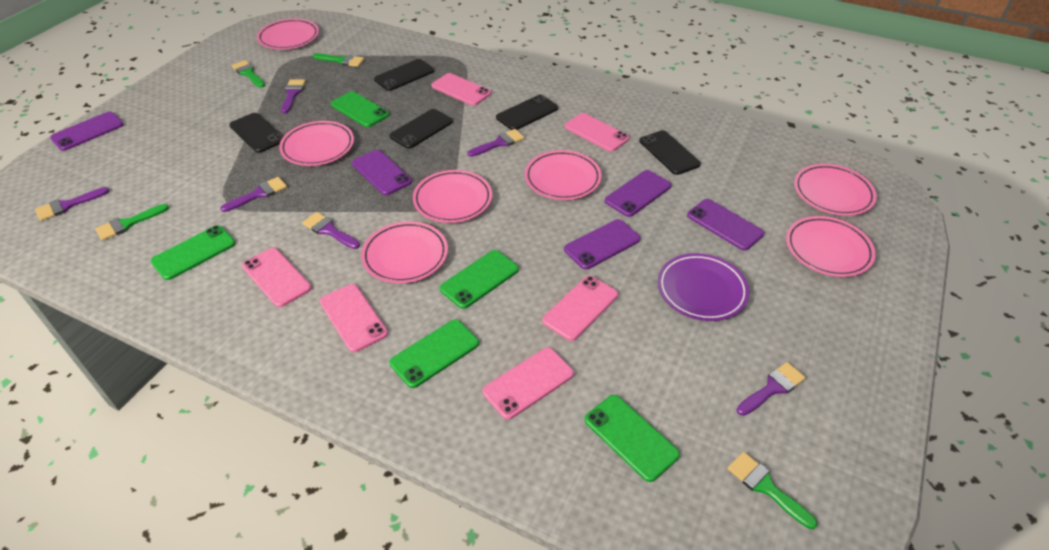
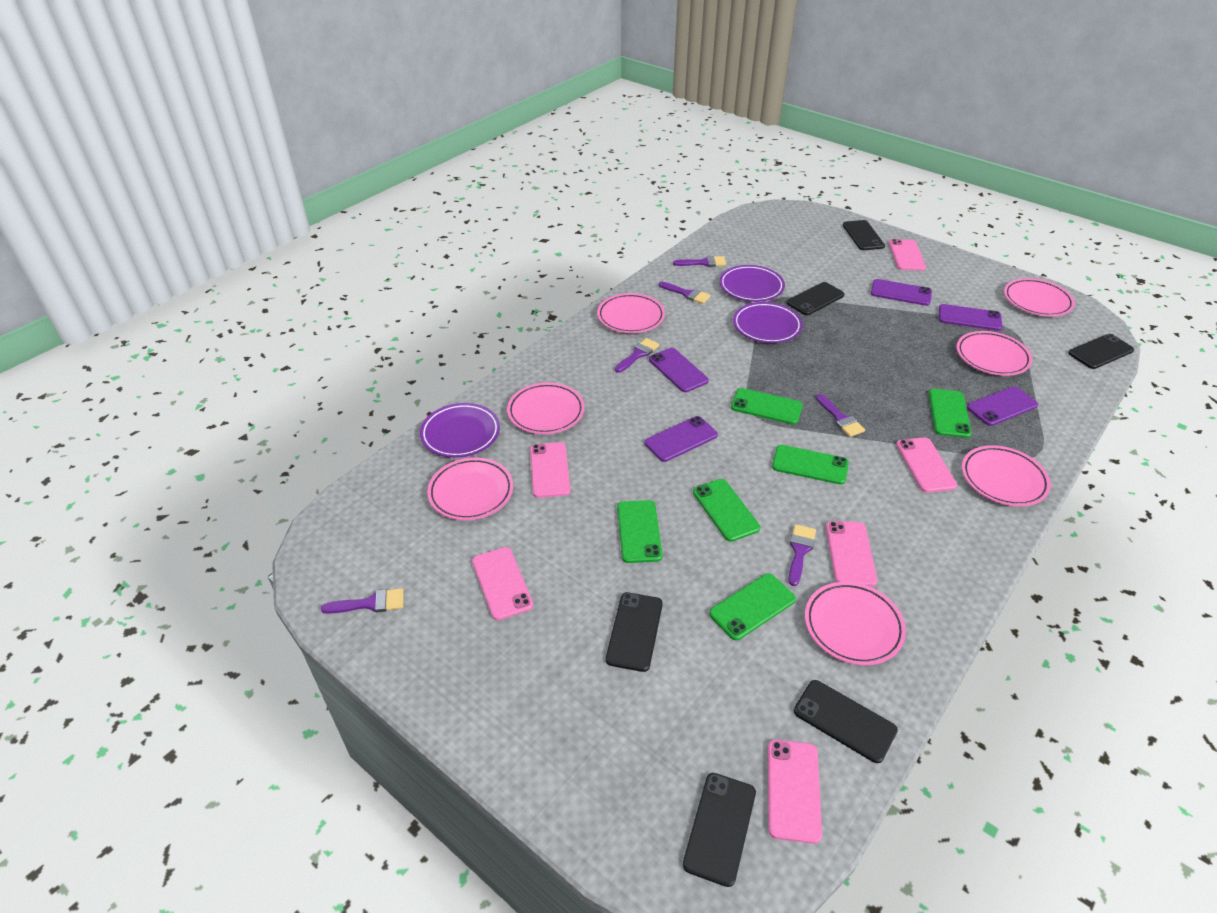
black phone: [229,113,284,153] [374,59,434,91] [390,109,453,149] [496,95,558,130] [640,130,701,175] = 5 -> [606,592,663,672] [683,773,756,887] [787,282,845,315] [794,680,898,763] [843,220,885,250] [1069,334,1134,369] = 6
green brush: [95,204,169,241] [232,60,265,88] [313,53,364,67] [728,452,818,529] = 4 -> none = 0
green phone: [151,225,235,280] [331,91,389,127] [390,319,479,388] [440,250,519,309] [584,395,680,482] = 5 -> [617,500,662,563] [693,479,760,542] [709,573,796,640] [731,388,803,424] [772,445,849,485] [929,389,972,438] = 6
purple plate: [658,253,749,321] = 1 -> [420,403,500,458] [719,265,785,302] [733,302,803,343] = 3

